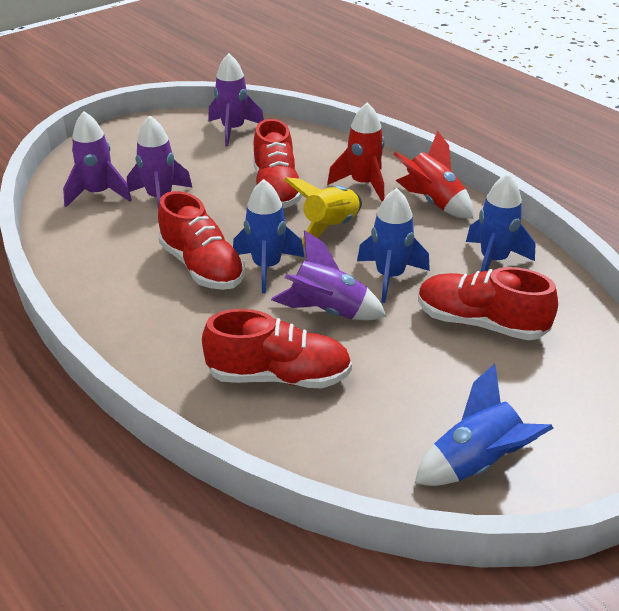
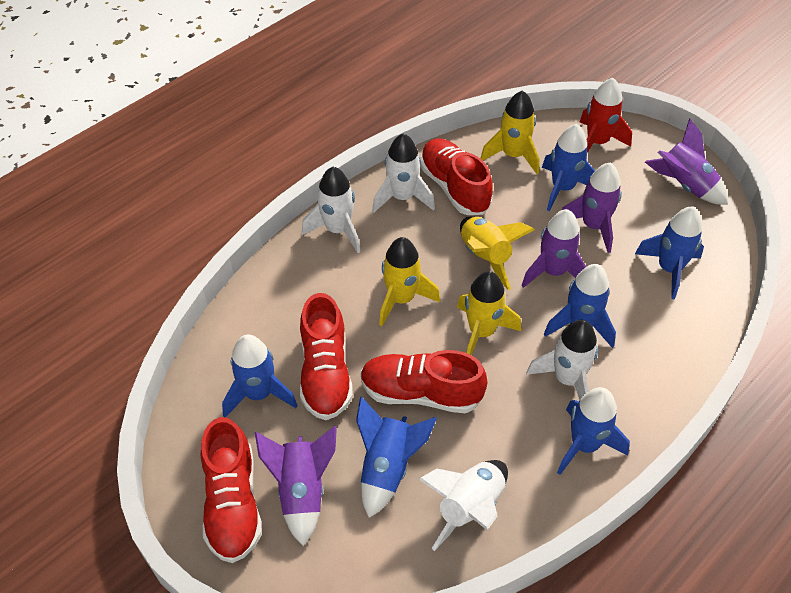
blue rocket: [233,179,304,293] [357,188,430,303] [415,364,554,486] [466,173,536,272] = 4 -> [222,335,298,417] [356,396,437,518] [542,124,595,211] [544,264,616,348] [557,387,630,475] [635,207,704,299] = 6
red rocket: [327,102,385,202] [393,131,473,219] = 2 -> [580,78,632,153] = 1
white rocket: none = 0 -> [302,167,360,253] [372,133,435,213] [419,460,508,551] [526,320,598,400] = 4
yellow rocket: [284,177,362,247] = 1 -> [379,237,440,326] [457,271,521,355] [460,217,535,290] [480,90,539,174] = 4

